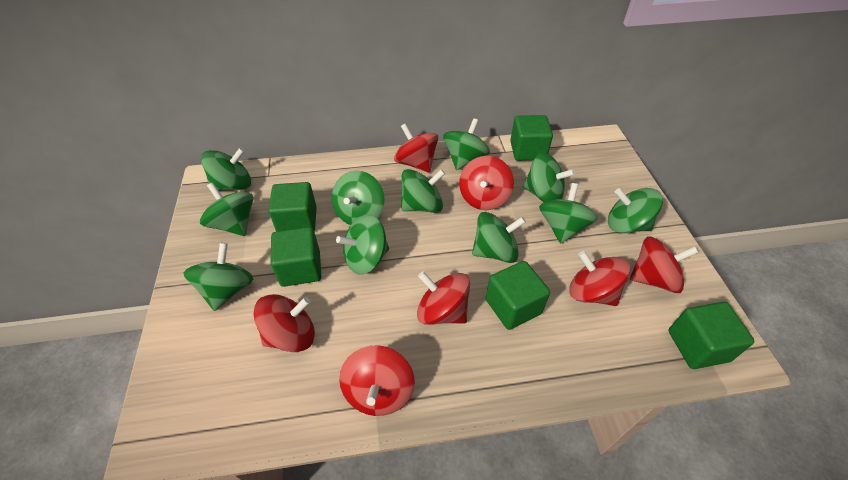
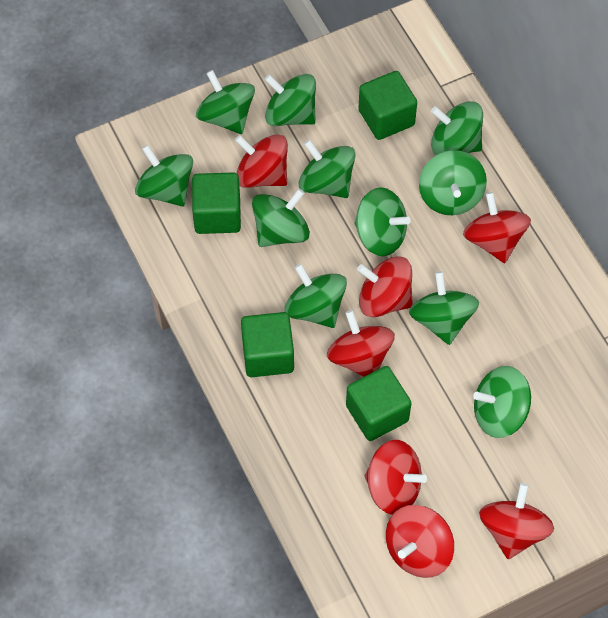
green cube: [268,182,317,232] [271,227,321,287] [486,261,550,330] [510,115,553,161] [668,302,755,369] = 5 -> [192,172,241,234] [241,312,294,377] [346,366,411,441] [358,71,417,140] = 4

